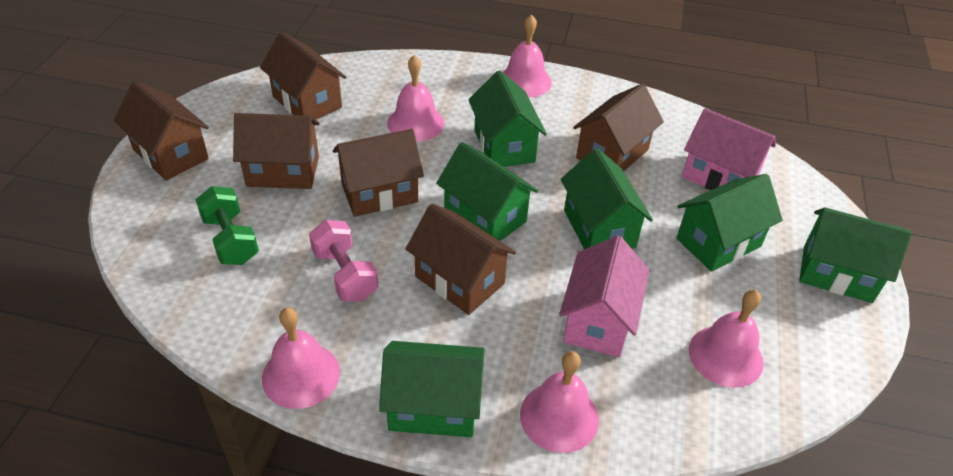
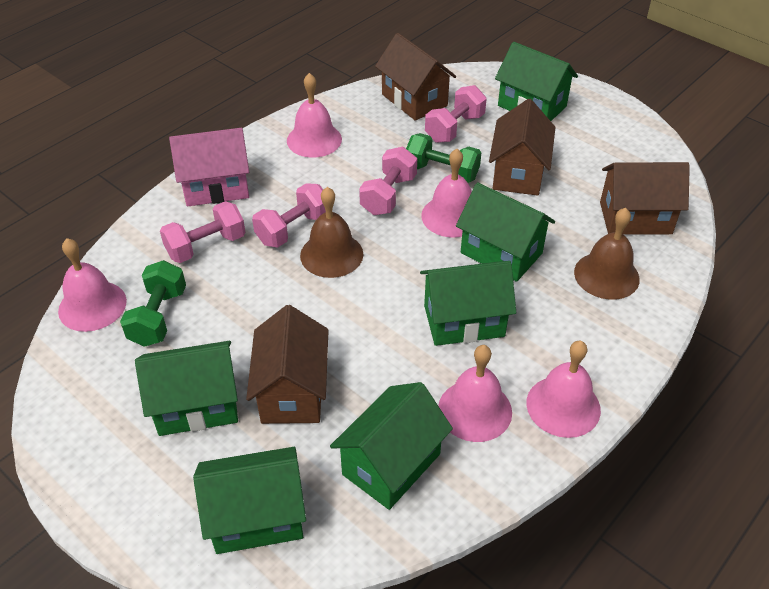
brown bell: none = 0 -> [300,187,363,278] [574,208,640,300] = 2
brown house: [114,81,209,181] [233,113,320,189] [260,32,346,120] [333,129,424,217] [406,204,516,315] [573,83,664,171] = 6 -> [246,305,329,424] [375,33,456,121] [489,99,556,196] [600,162,690,235] = 4
green dumbbell: [196,186,259,265] = 1 -> [120,260,186,347] [406,133,481,183] = 2
pink dumbbell: [309,220,378,302] = 1 -> [160,201,246,263] [252,183,326,248] [359,147,417,215] [425,85,487,143] = 4
pink house: [559,236,650,357] [682,108,776,190] = 2 -> [169,128,249,206] = 1

